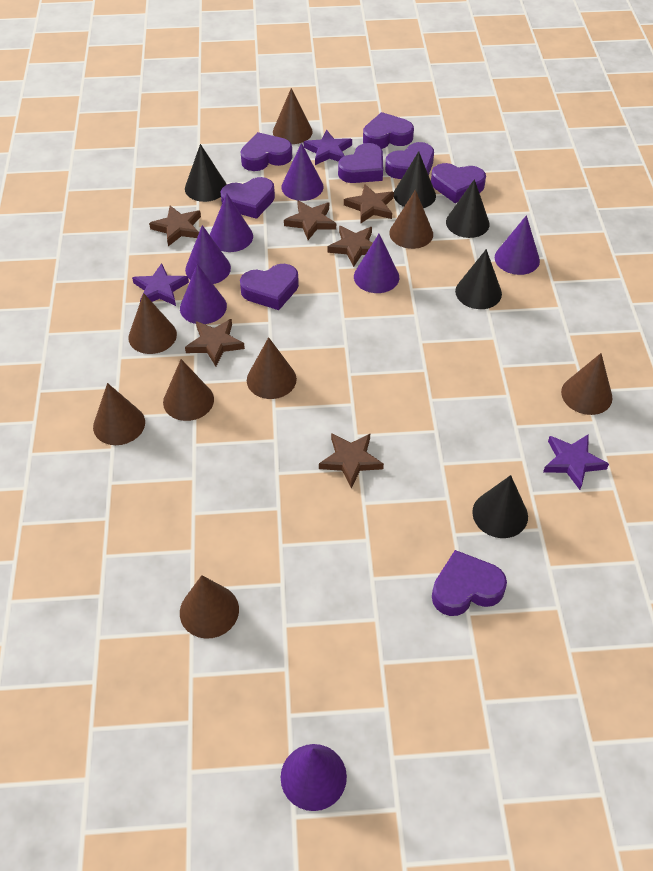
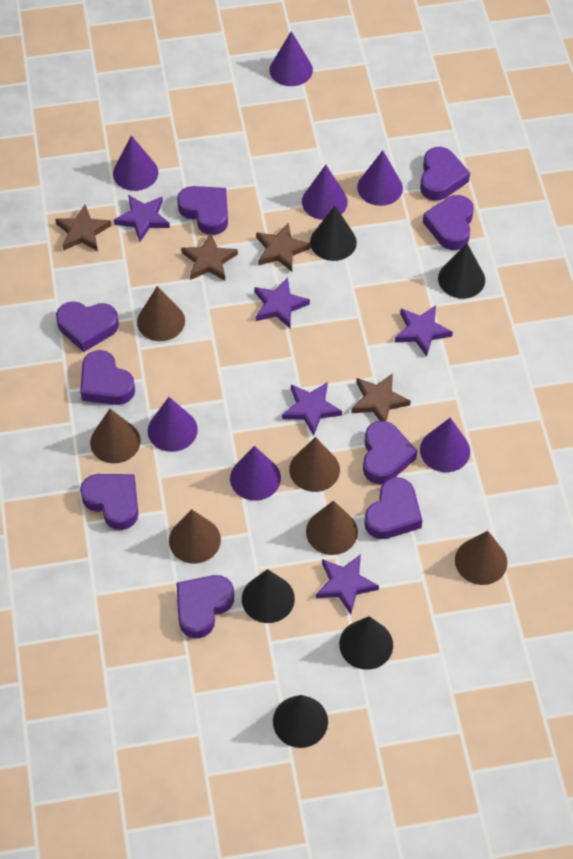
brown cone: [93,383,145,445] [128,293,177,354] [163,359,214,421] [180,575,239,639] [247,337,297,399] [273,88,313,144] [389,190,433,249] [561,353,613,415] = 8 -> [90,409,141,464] [137,286,185,341] [169,509,221,564] [289,437,340,492] [306,501,358,555] [455,531,507,585] = 6
brown star: [149,206,201,246] [185,319,245,366] [284,200,336,240] [319,433,384,488] [328,226,372,267] [344,184,394,223] = 6 -> [55,205,112,251] [181,233,238,281] [256,222,311,272] [351,373,411,421] = 4
purple heart: [220,177,275,219] [240,264,299,310] [241,132,292,171] [338,143,383,183] [363,112,414,149] [385,142,434,179] [431,163,486,203] [432,550,507,616] = 8 -> [56,301,119,352] [80,350,135,405] [80,474,138,530] [176,575,234,638] [177,186,228,235] [363,421,417,484] [364,477,423,539] [420,147,470,201] [423,195,474,250] = 9
purple star: [132,263,189,306] [304,130,352,165] [543,434,609,490] = 3 -> [114,195,170,242] [254,277,310,328] [282,382,342,436] [316,554,379,614] [395,305,453,357] = 5

